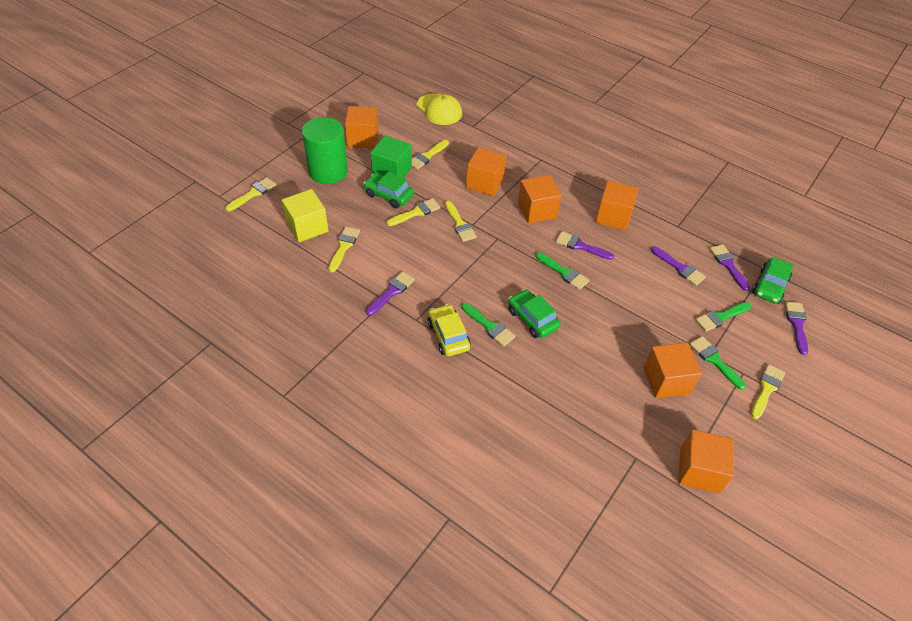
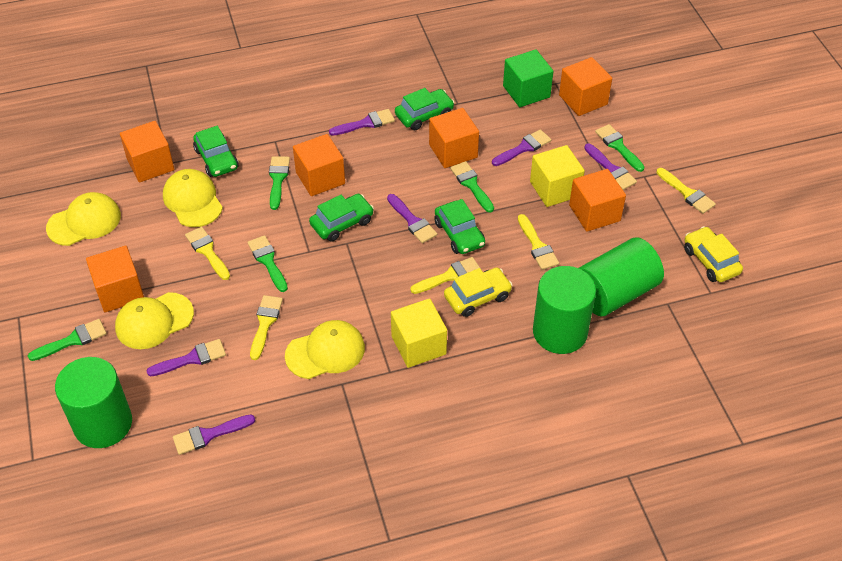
green brush: [462,303,515,346] [536,252,590,290] [690,336,746,390] [695,302,751,332] = 4 -> [28,319,107,361] [247,235,288,292] [269,156,290,210] [450,161,494,213] [595,124,644,172] = 5
green car: [363,172,414,208] [508,289,560,338] [752,257,794,304] = 3 -> [193,126,239,177] [309,194,374,242] [395,88,455,130] [434,199,485,254] = 4
green cylinder: [302,117,348,184] = 1 -> [55,357,132,448] [533,266,596,354] [579,237,664,316] = 3
purple brush: [366,271,415,316] [556,231,614,260] [651,247,706,286] [710,245,750,291] [785,301,808,355] = 5 -> [147,339,226,376] [173,415,255,455] [329,109,395,136] [387,194,437,243] [492,129,551,166] [584,143,637,190] = 6
yellow brush: [226,177,276,211] [328,227,360,272] [387,198,441,226] [412,140,449,170] [445,201,477,242] [751,364,785,419] = 6 -> [185,227,230,280] [250,295,283,360] [410,257,481,294] [518,214,559,270] [656,168,716,214] = 5
yellow cap: [417,93,462,125] = 1 -> [46,192,121,246] [115,292,194,349] [163,169,223,227] [285,320,365,379] = 4
yellow car: [427,304,471,356] = 1 -> [444,267,512,317] [684,226,743,282] = 2
yellow cube: [282,189,329,242] = 1 -> [391,298,447,368] [530,145,585,207] = 2

